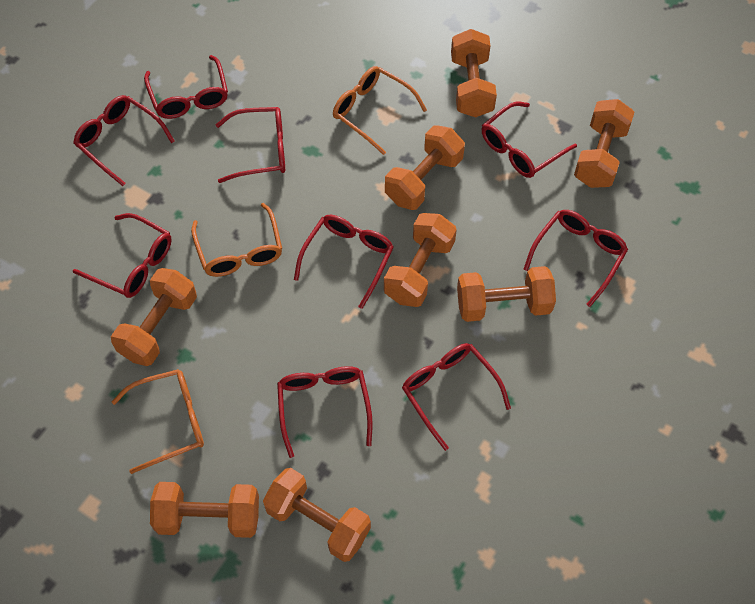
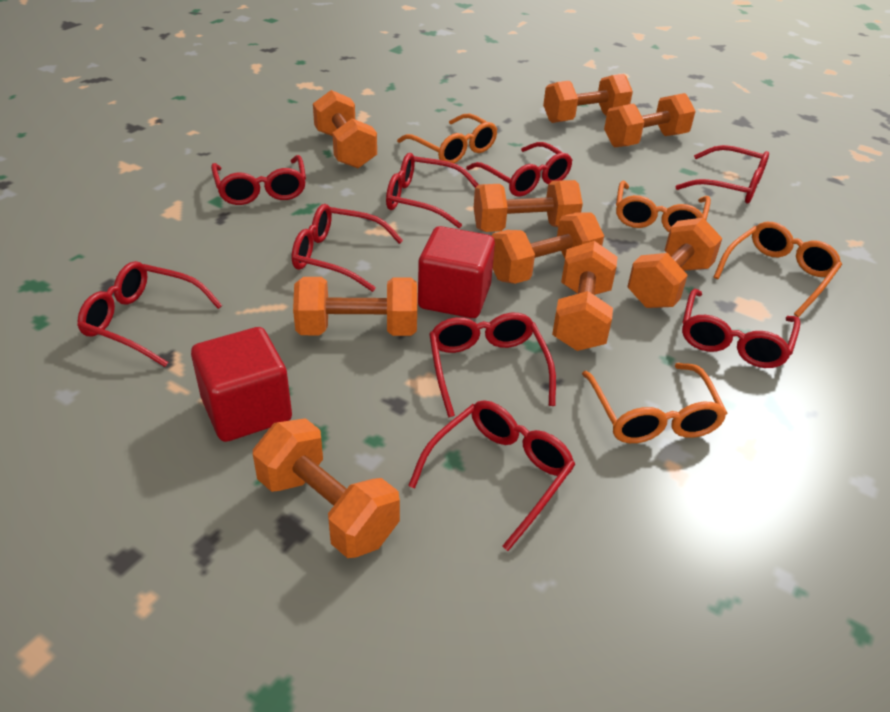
orange dumbbell: [111,268,197,366] [150,482,259,538] [263,468,371,562] [384,213,457,307] [385,125,465,210] [451,29,497,117] [457,266,556,322] [574,99,634,188] = 8 -> [253,418,400,558] [293,277,417,336] [313,90,377,168] [474,180,583,232] [492,213,604,284] [543,74,633,123] [552,241,617,351] [604,93,696,147] [627,218,722,308] = 9
orange glasses: [112,369,204,474] [191,203,282,277] [333,66,427,155] = 3 -> [397,114,497,163] [582,363,728,443] [616,180,711,232] [714,222,842,317] = 4
red cube: none = 0 -> [191,327,292,442] [418,226,495,318] = 2

